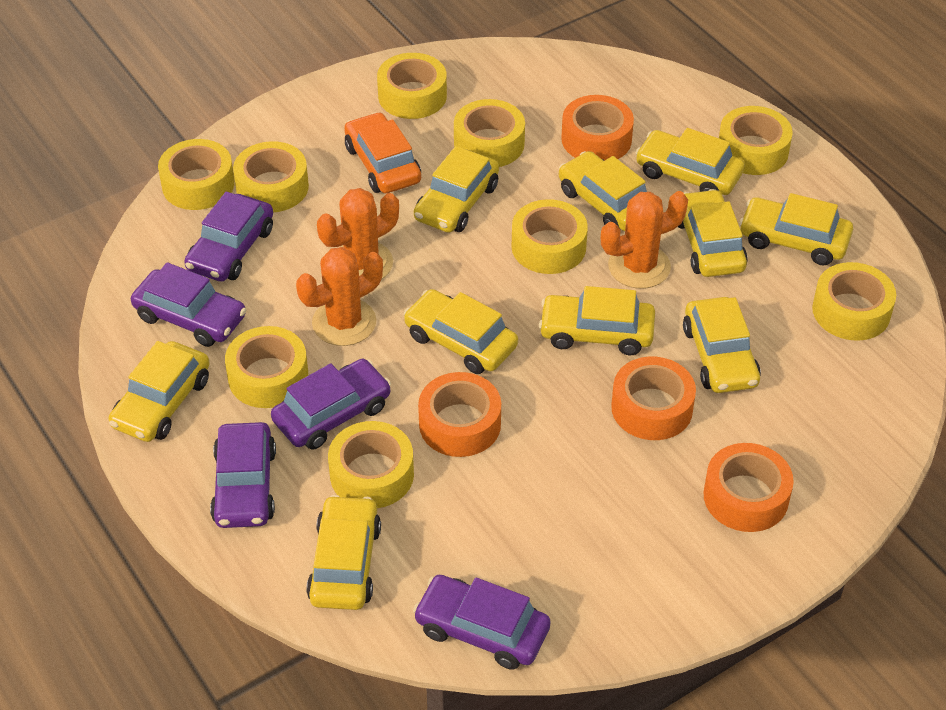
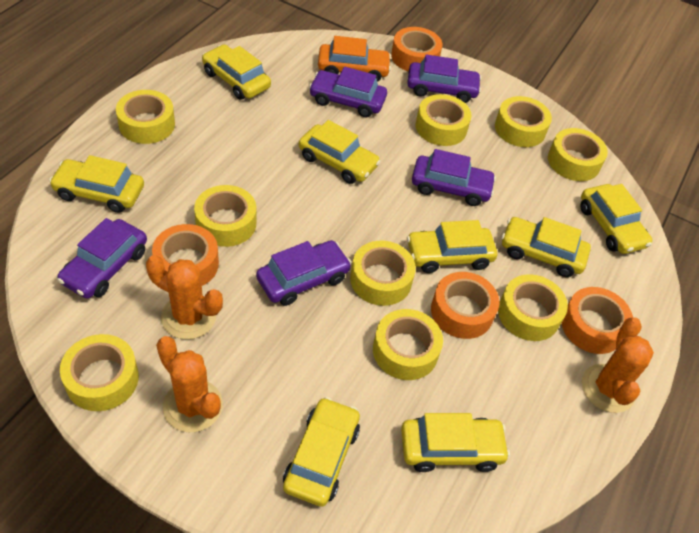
yellow car: [109,341,210,442] [306,495,381,610] [404,289,518,374] [414,146,499,233] [539,286,655,355] [559,151,647,231] [635,128,745,195] [678,189,748,277] [683,297,761,393] [739,193,853,265] = 10 -> [49,155,144,213] [202,44,271,100] [283,397,360,507] [299,120,380,184] [401,413,510,472] [407,220,497,273] [501,217,591,277] [580,184,652,254] = 8

